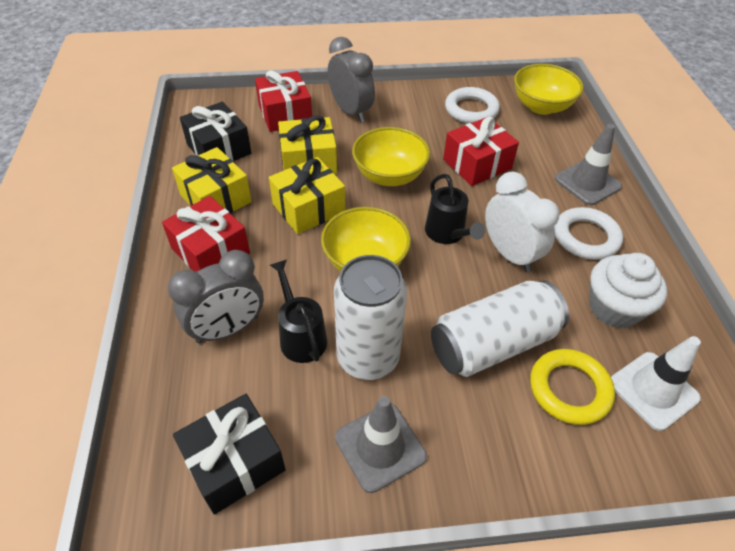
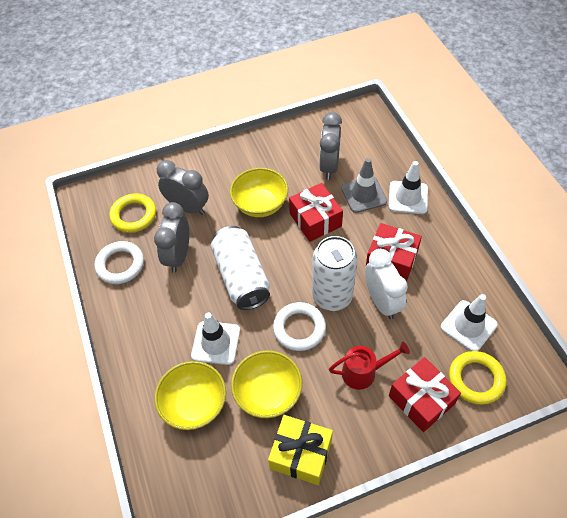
black gift: [173,394,285,515] [180,102,251,161] = 2 -> none = 0
black watering can: [270,260,327,363] [425,174,486,244] = 2 -> none = 0
grey clock: [168,250,264,344] [328,37,375,122] = 2 -> [154,202,189,273] [157,160,209,215] [319,112,342,180] = 3
grey traffic cone: [335,396,427,493] [555,124,622,205] = 2 -> [341,158,387,213] = 1
red watering can: none = 0 -> [329,342,410,390] = 1
white cupcake: [590,253,667,328] = 1 -> none = 0
white traffic cone: [611,336,701,431] = 1 -> [191,312,240,365] [388,161,428,214] [441,294,498,351] = 3
yellow gift: [172,147,252,214] [269,157,345,234] [278,116,337,174] = 3 -> [268,415,333,485] = 1
yellow ring: [530,349,615,425] = 1 -> [109,193,156,233] [449,351,506,405] = 2

